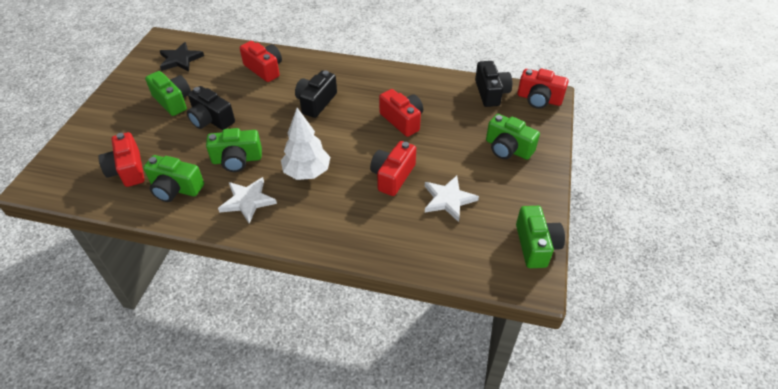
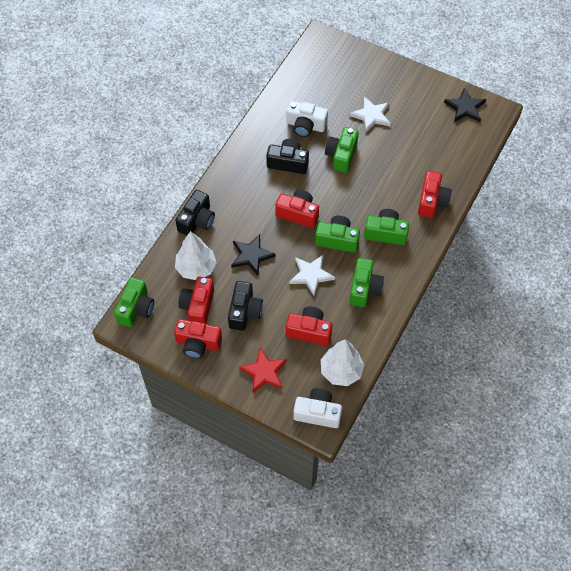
black star: [160,42,204,71] = 1 -> [231,234,276,275] [444,88,486,122] = 2
red star: none = 0 -> [239,348,287,393] = 1
white camera: none = 0 -> [286,101,328,137] [293,388,342,428] = 2
white tree: [281,108,330,180] = 1 -> [175,231,217,280] [321,339,364,386] = 2

